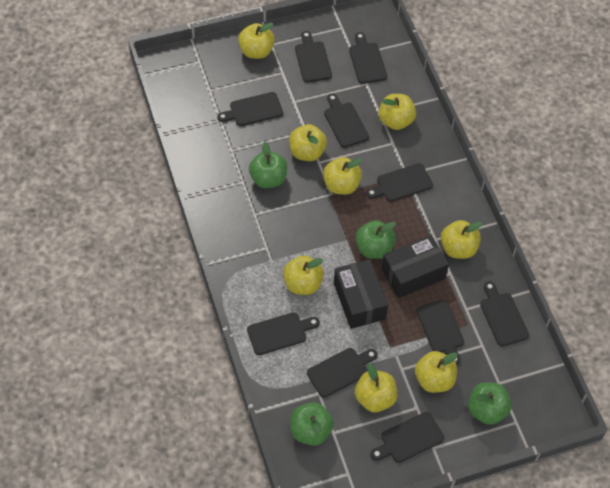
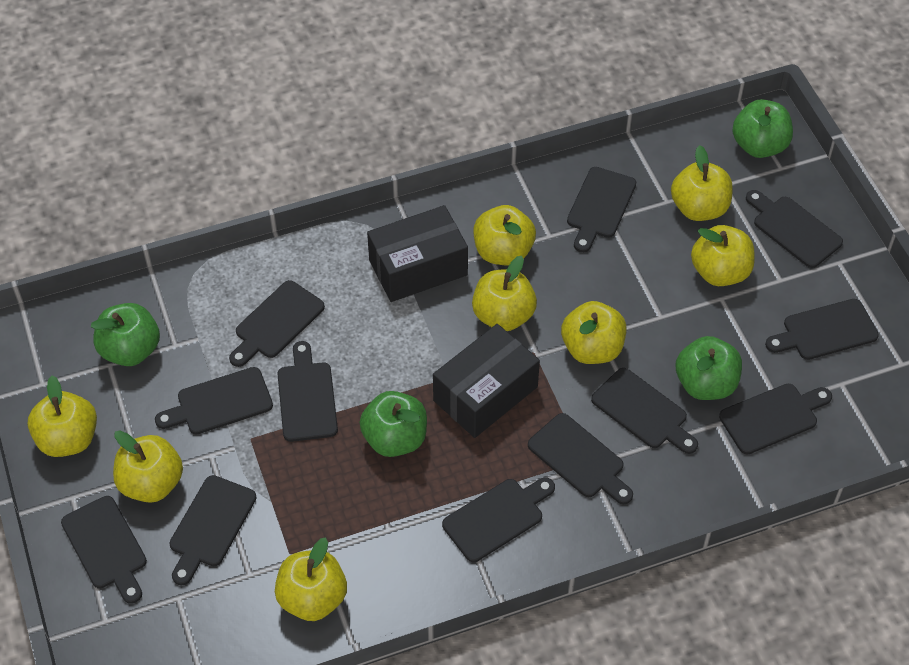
black cutting board: [217,92,283,126] [247,312,320,355] [295,31,332,82] [307,348,377,398] [324,94,369,148] [349,32,387,84] [366,163,433,202] [370,412,444,463] [416,300,464,365] [480,281,529,346] = 10 -> [61,496,147,604] [155,367,273,435] [169,475,257,585] [229,280,325,367] [277,341,338,442] [442,477,555,562] [528,413,633,504] [567,167,636,253] [591,368,698,454] [719,384,832,454] [746,190,843,268] [765,299,879,360] = 12

